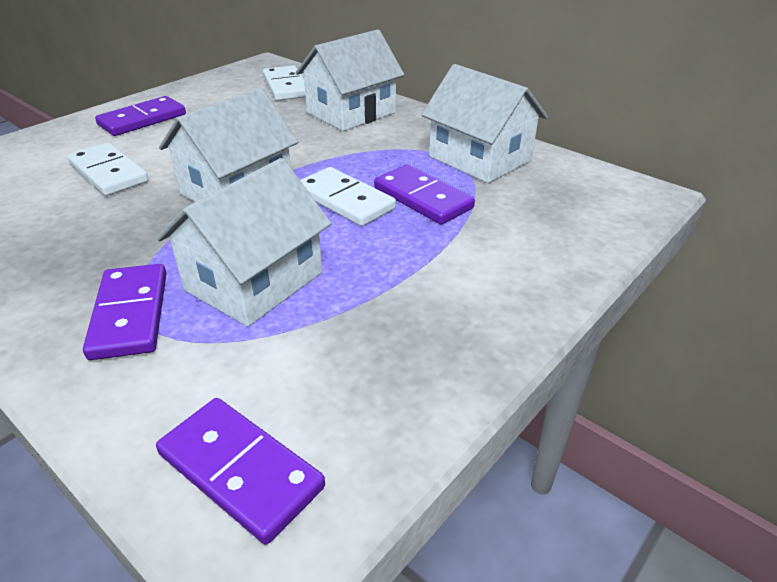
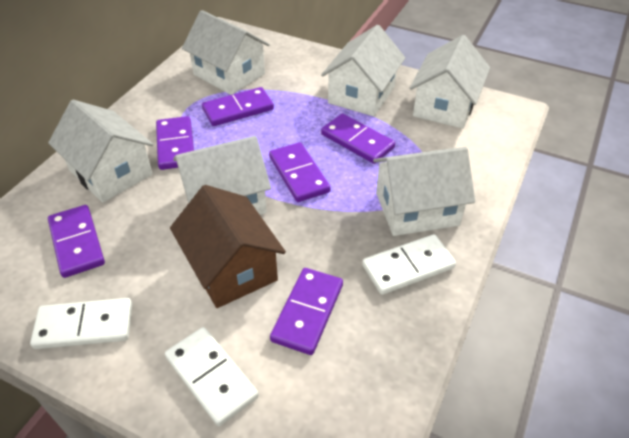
brown house: none = 0 -> [170,185,286,308] = 1
purple domino: [83,264,167,360] [95,96,186,136] [156,398,325,544] [374,165,475,224] = 4 -> [48,205,105,278] [156,116,194,170] [202,87,274,126] [269,142,330,202] [270,268,343,355] [321,114,395,164] = 6
white house: [157,158,331,327] [159,88,298,202] [296,29,404,131] [421,64,548,183] = 4 -> [48,99,153,203] [173,136,271,215] [182,10,270,95] [321,25,405,117] [373,147,475,236] [410,35,490,129] = 6

